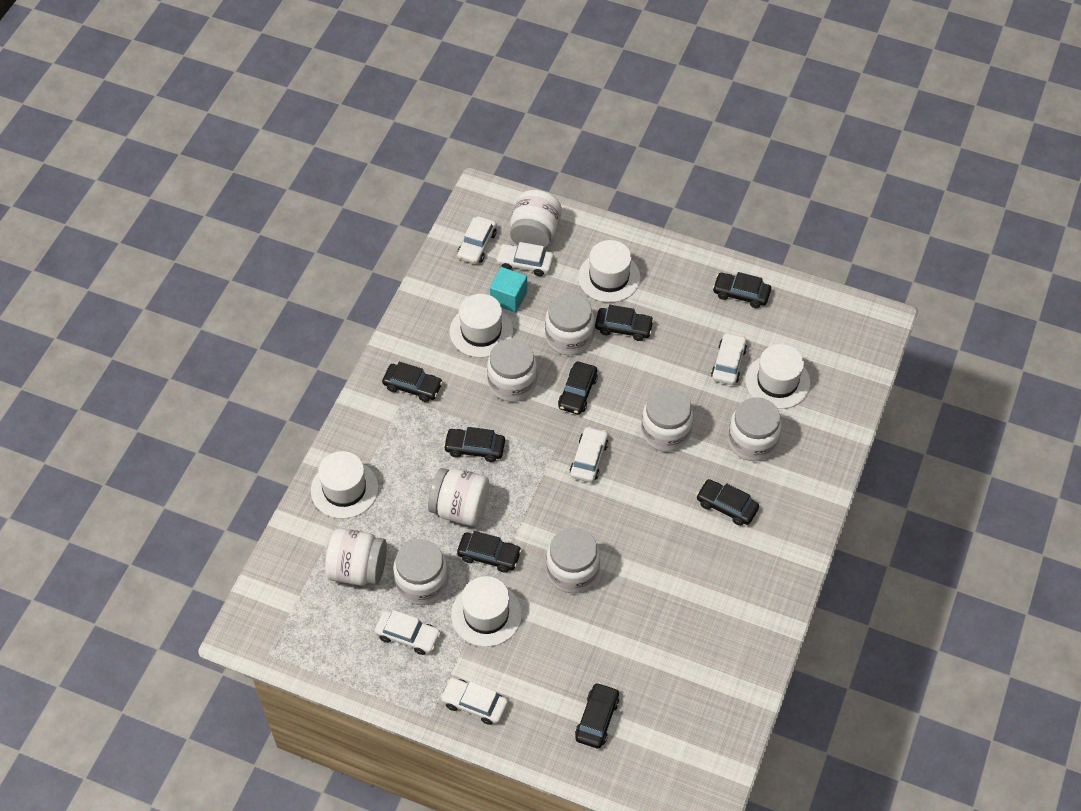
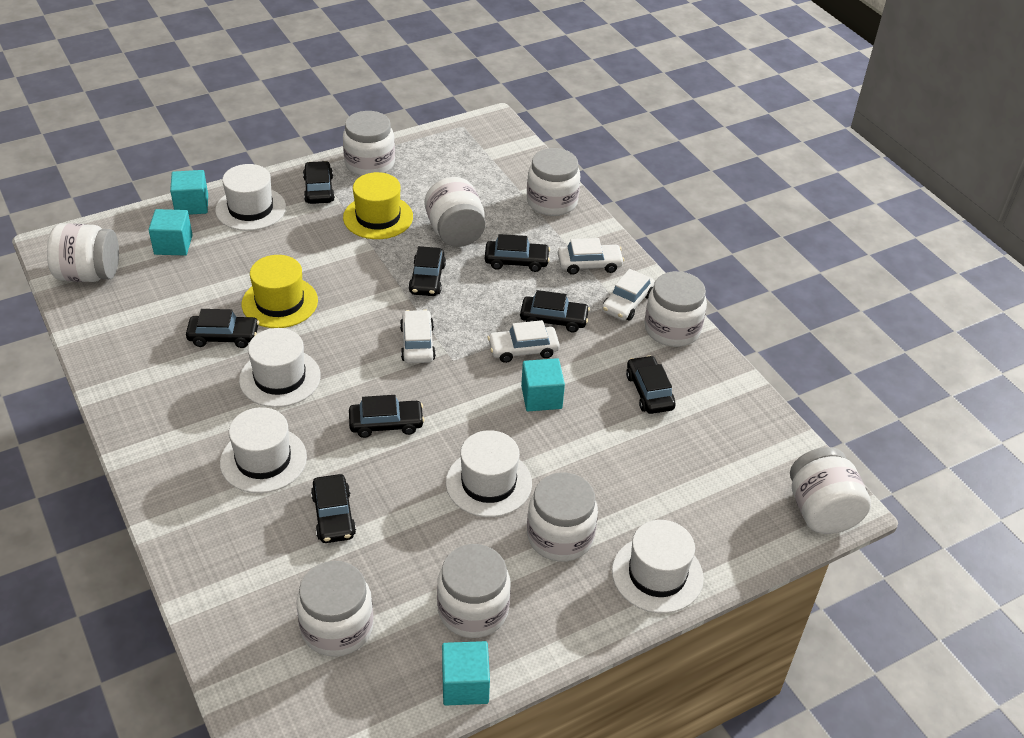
turquoise cube: [490,267,527,313] = 1 -> [149,209,192,255] [170,170,208,215] [442,641,490,706] [521,358,565,411] = 4
white car: [375,610,441,655] [440,678,508,725] [457,216,497,264] [496,242,554,276] [570,426,608,483] [711,332,747,385] = 6 -> [400,310,436,363] [488,320,560,363] [558,238,624,275] [602,269,655,320] = 4
yellow hat: none = 0 -> [242,255,318,328] [343,172,413,239] = 2

